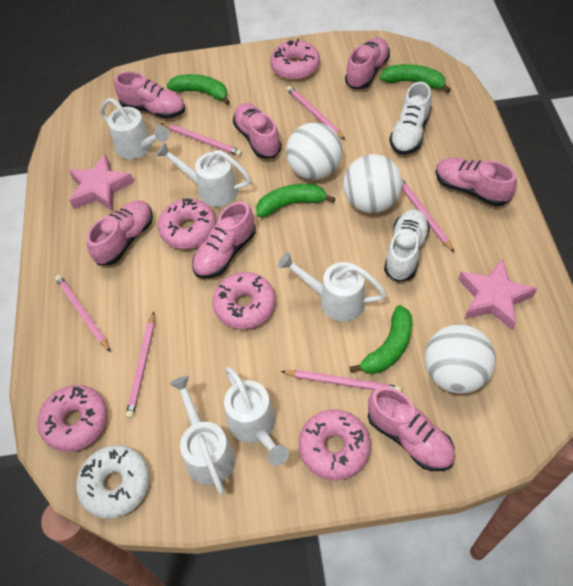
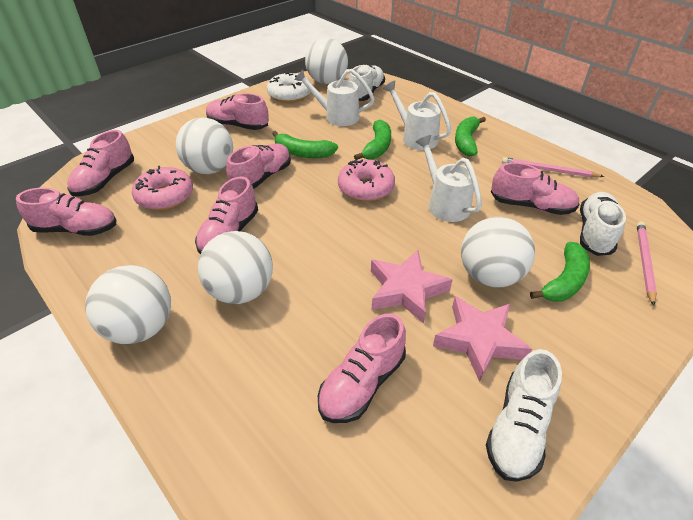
pink donut: [37,385,107,452] [158,198,217,249] [212,272,276,329] [270,39,320,80] [299,409,371,480] = 5 -> [132,166,193,210] [338,159,395,201] = 2
pink pencil: [55,275,111,352] [126,312,155,418] [161,123,242,156] [281,370,402,392] [286,86,345,140] [402,179,454,252] = 6 -> [502,157,604,178] [637,222,657,306] = 2
white ball: [286,122,342,180] [343,154,402,213] [425,324,496,394] = 3 -> [85,265,171,344] [176,118,233,174] [198,231,273,304] [305,38,348,84] [461,217,535,288] = 5
white shoe: [384,209,430,282] [389,82,432,155] = 2 -> [348,64,385,101] [486,349,562,482] [580,192,626,256] = 3
white watering can: [100,98,169,159] [156,142,251,207] [169,376,236,494] [224,367,289,466] [278,252,387,321] = 5 -> [294,69,375,126] [383,81,451,150] [416,135,482,222] = 3

